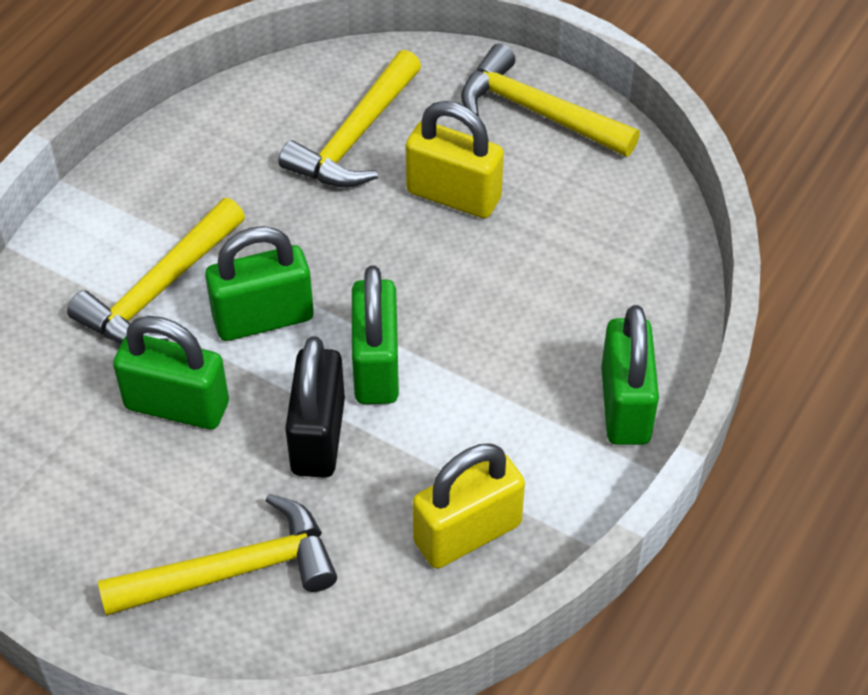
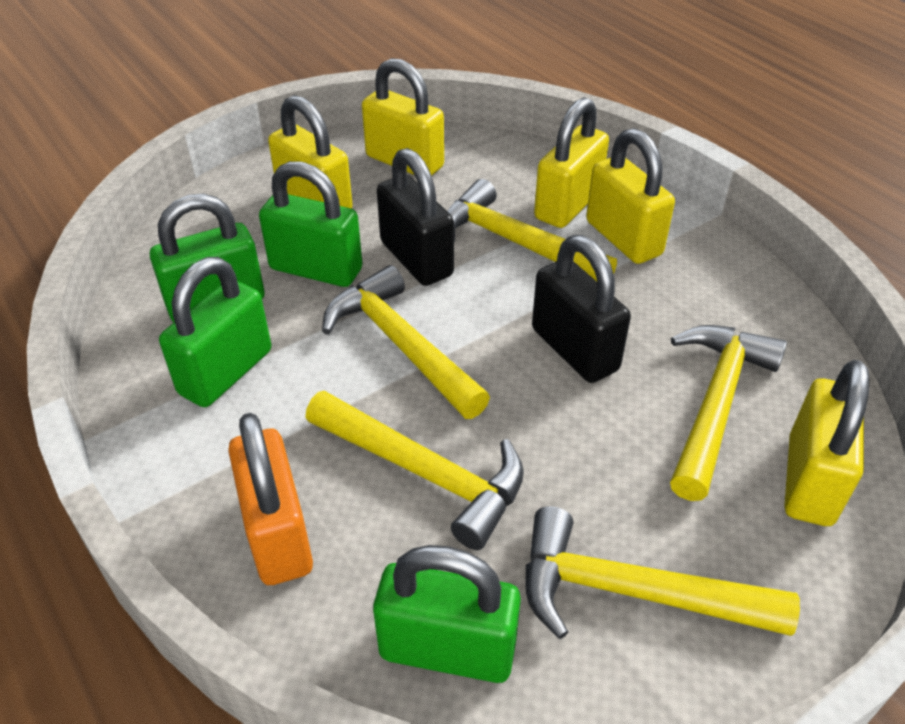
black padlock: [285,336,345,478] = 1 -> [377,148,454,286] [532,235,631,383] = 2
orange padlock: none = 0 -> [228,413,313,585] = 1
yellow hammer: [67,198,245,344] [98,494,337,616] [279,50,421,187] [461,44,640,157] = 4 -> [305,391,524,550] [322,265,490,419] [447,179,617,281] [525,506,800,639] [670,325,787,501] = 5
yellow padlock: [406,101,504,218] [413,443,525,569] = 2 -> [268,95,353,209] [362,58,444,176] [534,97,609,228] [586,128,675,264] [785,360,870,526] = 5

